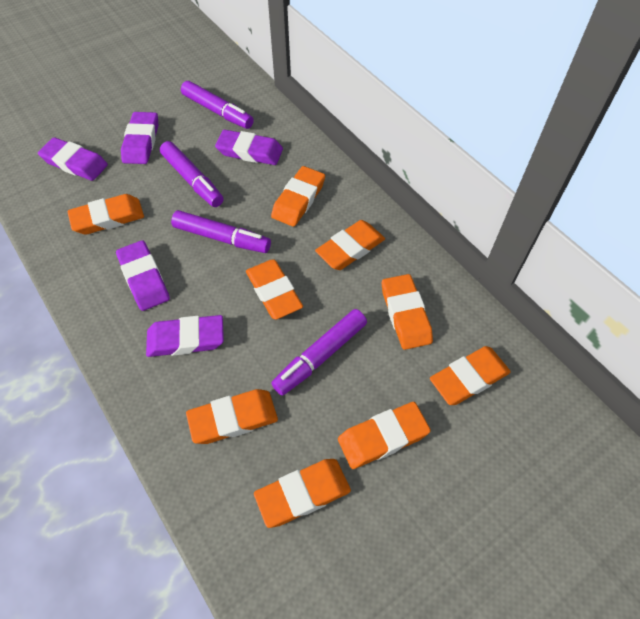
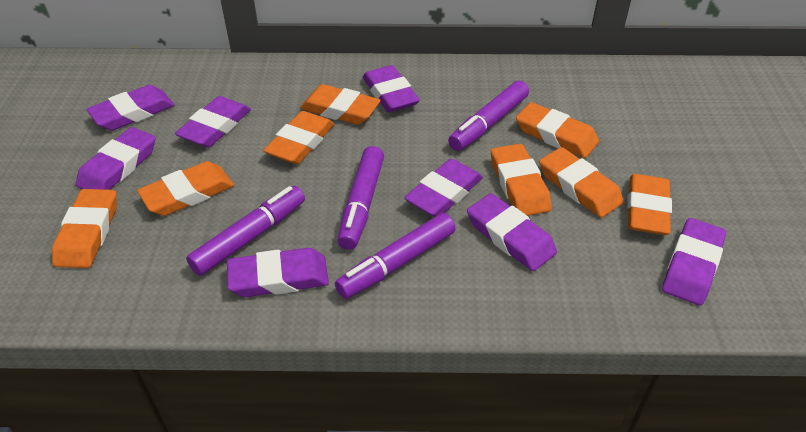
orange eraser: [67,194,144,235] [186,389,278,444] [246,259,303,320] [254,459,351,528] [271,166,325,227] [315,220,385,270] [338,402,431,469] [382,274,433,350] [430,346,511,405] = 9 -> [52,189,117,268] [137,161,234,216] [263,111,334,164] [300,84,381,125] [491,144,552,216] [516,102,599,158] [539,147,624,218] [627,174,672,235] = 8
purple eraser: [38,137,108,181] [116,240,170,311] [121,112,158,164] [146,315,224,357] [215,130,283,165] = 5 -> [76,127,155,190] [86,85,174,130] [175,96,251,147] [227,248,329,297] [363,65,420,112] [404,159,483,217] [467,193,557,271] [662,218,726,305] = 8

